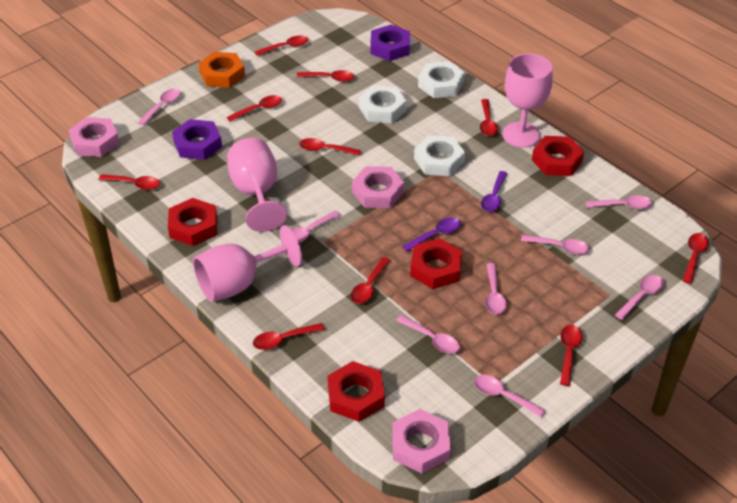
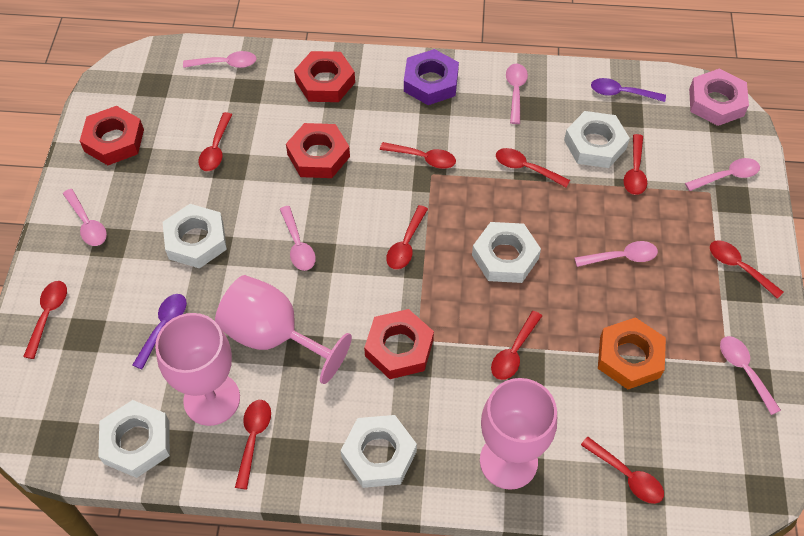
pink nut: [69,117,120,157] [352,166,404,208] [392,409,451,474] = 3 -> [689,69,749,126] = 1
pink spoon: [138,89,180,125] [292,211,340,243] [396,315,460,354] [474,375,546,418] [485,263,507,315] [521,235,590,255] [586,195,652,209] [615,275,664,320] = 8 -> [63,189,107,246] [183,51,257,68] [280,206,316,271] [506,64,528,124] [575,241,658,267] [685,158,760,191] [720,336,781,415] = 7
purple nut: [172,119,222,160] [370,25,410,61] = 2 -> [404,49,459,105] = 1
white nut: [359,85,407,123] [414,135,465,176] [418,61,464,98] = 3 -> [98,400,170,478] [163,204,227,269] [341,415,417,488] [472,222,541,283] [564,111,630,168] = 5

